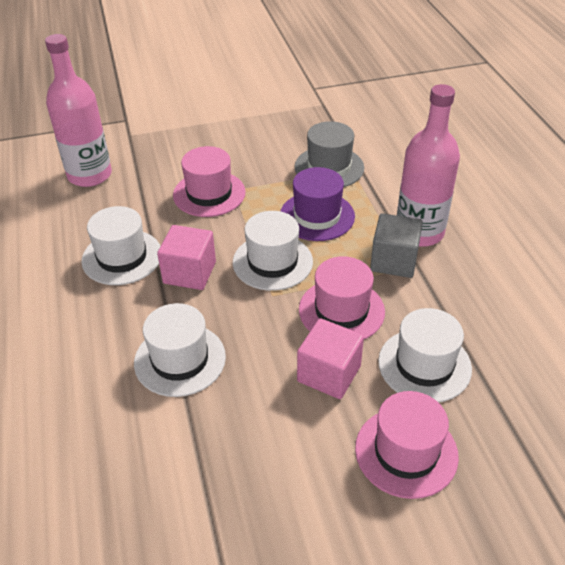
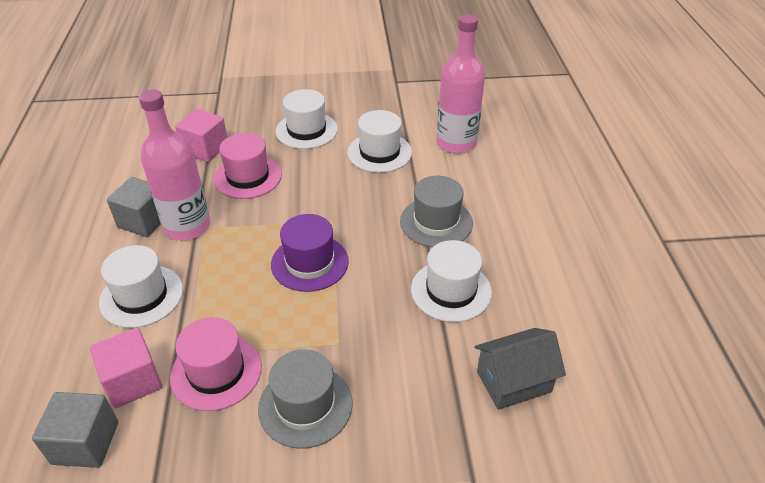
grey cube: [370,213,423,278] = 1 -> [32,392,118,468] [107,177,161,237] = 2
grey hat: [295,121,364,187] = 1 -> [258,349,352,449] [400,176,473,247] = 2
grey house: none = 0 -> [475,328,566,410] = 1
pink hat: [173,146,246,217] [299,256,385,339] [355,391,459,499] = 3 -> [170,317,262,411] [214,133,282,199] = 2

